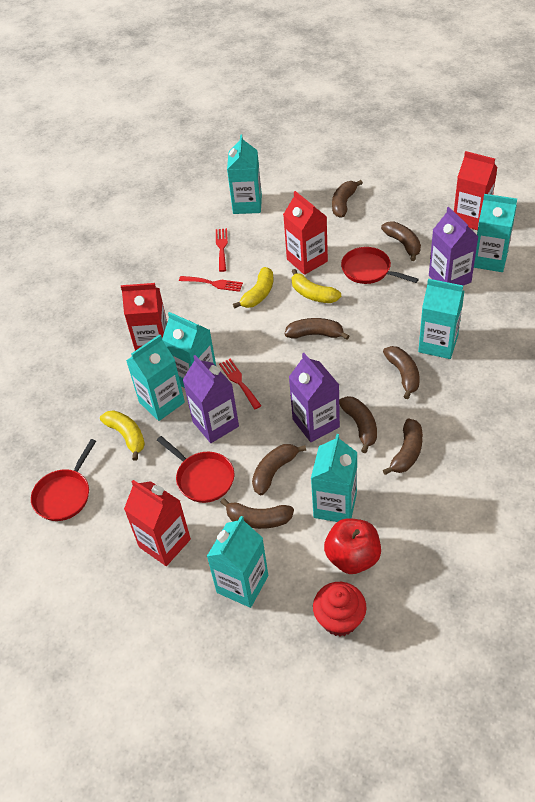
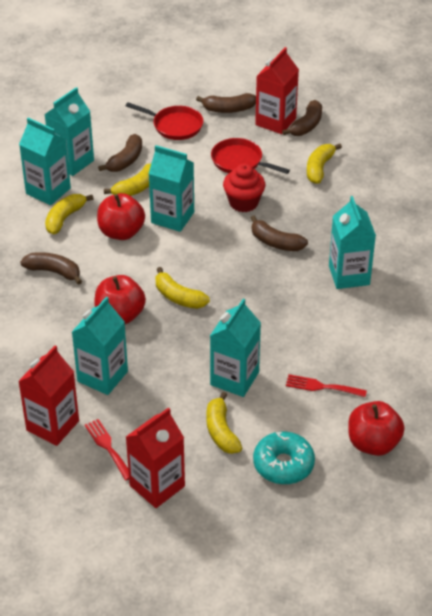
brown banana: [220,498,294,529] [252,444,306,495] [284,318,349,340] [332,180,363,218] [339,396,377,453] [381,221,421,261] [383,346,420,399] [383,418,423,475] = 8 -> [20,252,82,285] [98,134,142,172] [196,93,256,113] [251,216,308,251] [282,100,322,136] = 5
purple carton: [183,355,239,443] [289,353,340,442] [429,207,479,286] = 3 -> none = 0
red apple: [324,518,381,574] = 1 -> [94,275,146,324] [97,193,145,240] [348,401,405,456] = 3
red carton: [121,283,167,351] [124,480,191,566] [283,191,328,275] [454,151,498,230] = 4 -> [18,346,79,446] [126,407,185,508] [255,47,299,134] = 3
red fork: [179,276,243,292] [216,228,228,272] [219,359,261,409] = 3 -> [85,419,129,481] [286,374,367,397] = 2
red pan: [31,439,96,521] [157,436,234,503] [341,247,419,284] = 3 -> [126,102,203,140] [211,138,290,174] = 2
turquoise carton: [126,334,185,421] [162,312,216,388] [206,516,268,608] [227,134,262,214] [311,434,357,522] [418,279,465,359] [474,194,517,272] = 7 -> [19,118,71,205] [44,87,94,176] [72,297,128,395] [148,145,194,232] [210,299,261,397] [329,196,376,289] = 6
turquoise donut: none = 0 -> [253,432,315,484] = 1
yellow banana: [100,410,145,461] [233,267,273,309] [292,269,341,303] = 3 -> [45,194,94,234] [104,163,151,196] [156,267,210,309] [206,392,242,454] [307,143,342,184] = 5

